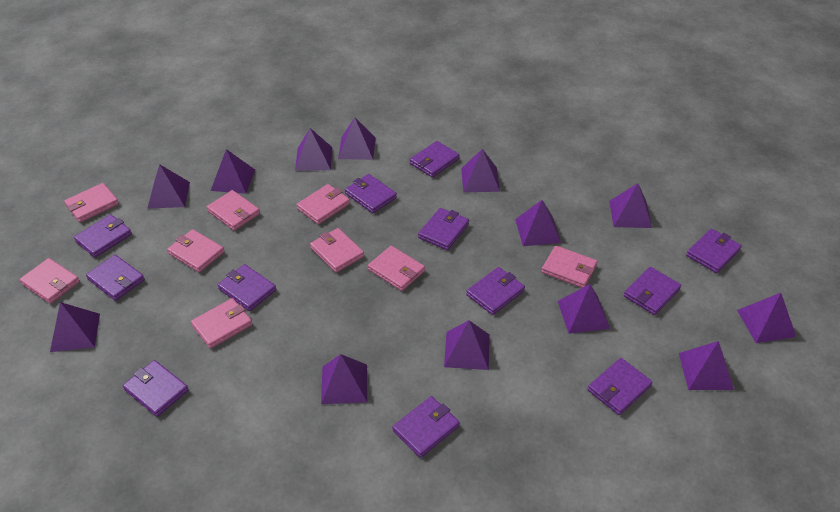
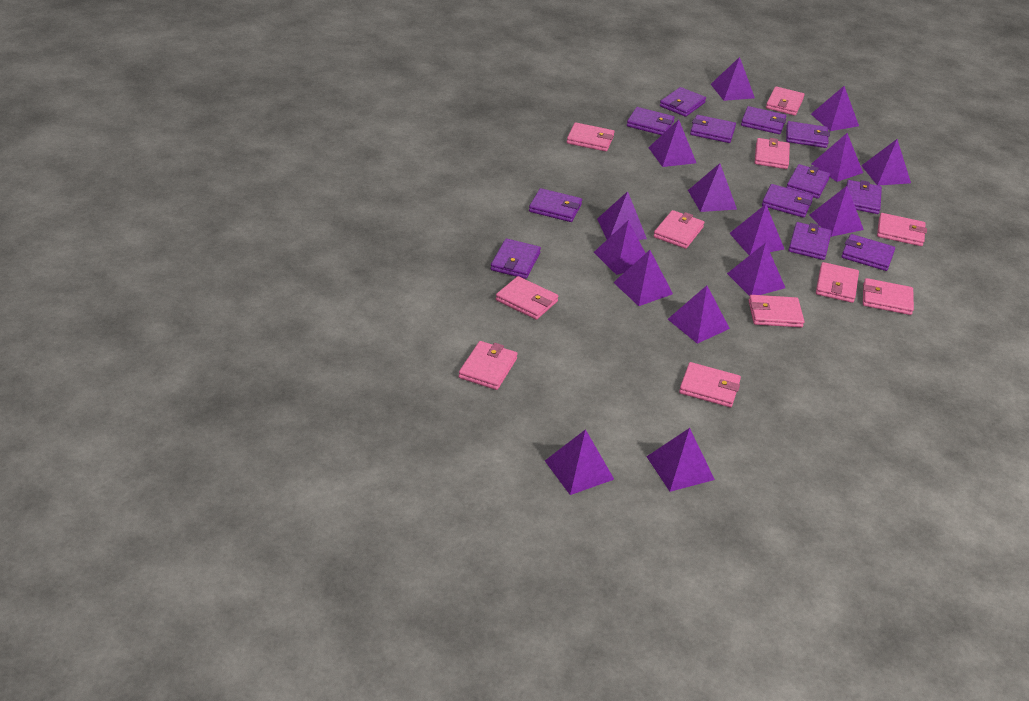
pink wallet: [19,258,80,304] [64,183,119,223] [167,229,224,272] [191,298,252,349] [207,190,260,231] [296,184,350,225] [310,228,364,273] [368,246,425,291] [541,246,598,288] = 9 -> [458,341,518,390] [496,276,558,320] [567,122,614,152] [653,210,704,249] [679,362,741,407] [748,295,804,327] [755,138,790,169] [766,86,805,116] [816,262,859,303] [863,278,914,315] [877,213,927,246] = 11
purple pyramid: [50,302,100,352] [147,164,190,209] [211,149,255,194] [295,128,332,171] [321,354,367,404] [338,117,376,160] [444,320,490,370] [461,149,500,192] [515,200,561,246] [558,284,610,334] [609,183,652,228] [679,341,734,390] [737,293,796,343] = 13 -> [545,429,614,495] [594,220,646,275] [597,191,647,240] [613,250,673,306] [646,428,715,492] [648,120,696,167] [668,285,730,344] [688,163,737,212] [711,57,755,101] [727,243,785,296] [730,204,784,255] [809,186,864,237] [811,86,859,131] [811,133,863,182] [861,139,911,186] = 15

